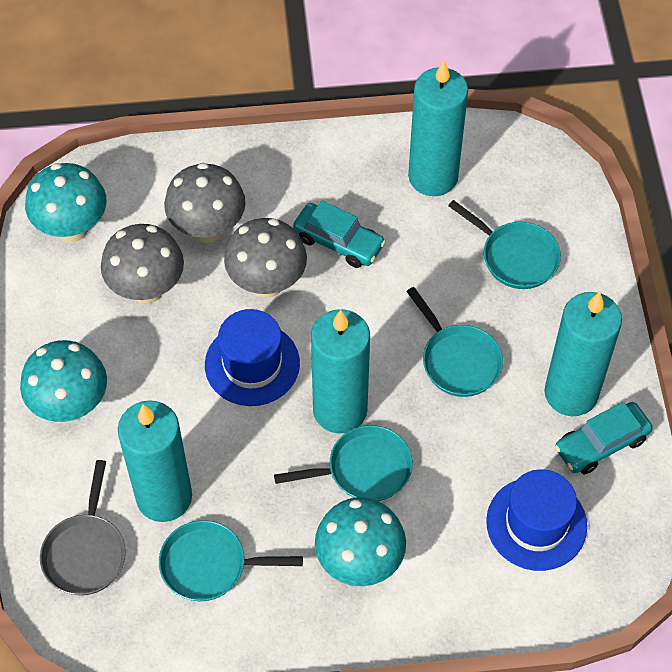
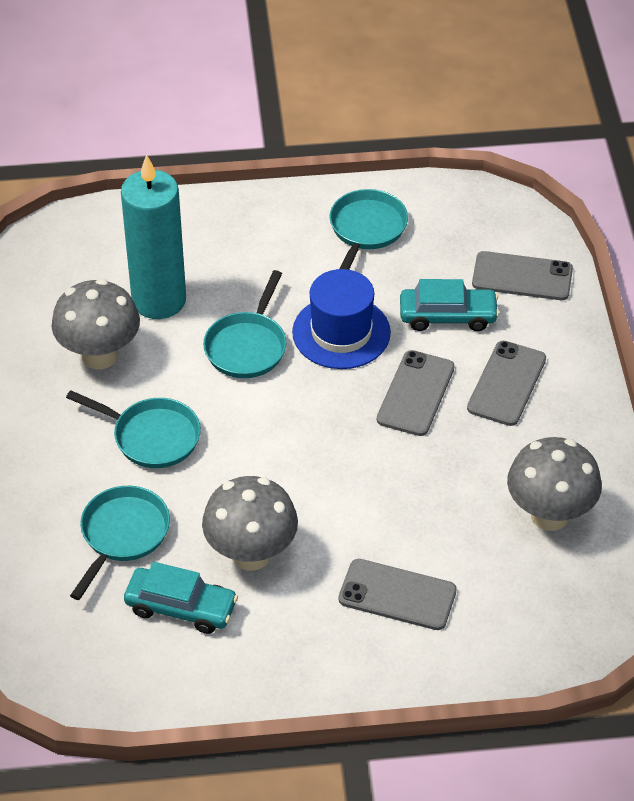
blue hat: [205,309,300,406] [486,469,587,571] = 2 -> [292,269,391,369] = 1
grey pan: [40,460,126,595] = 1 -> none = 0
grey phone: none = 0 -> [339,559,457,630] [377,350,455,436] [467,341,546,426] [472,251,573,300] = 4
turquoise candle: [118,400,192,522] [311,309,370,433] [408,60,468,196] [544,292,622,416] = 4 -> [121,154,186,319] = 1
turquoise mushroom: [20,340,107,422] [25,163,106,242] [315,497,406,586] = 3 -> none = 0

